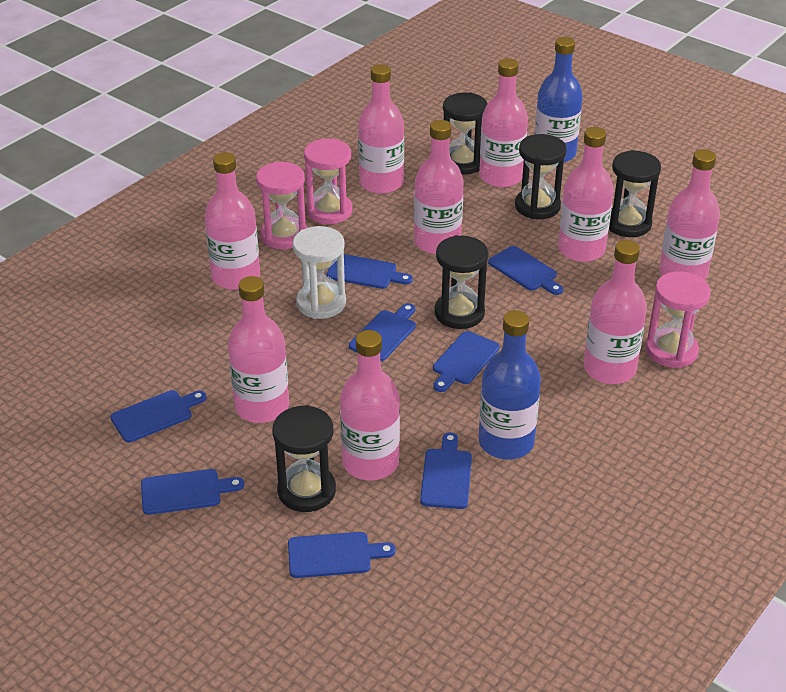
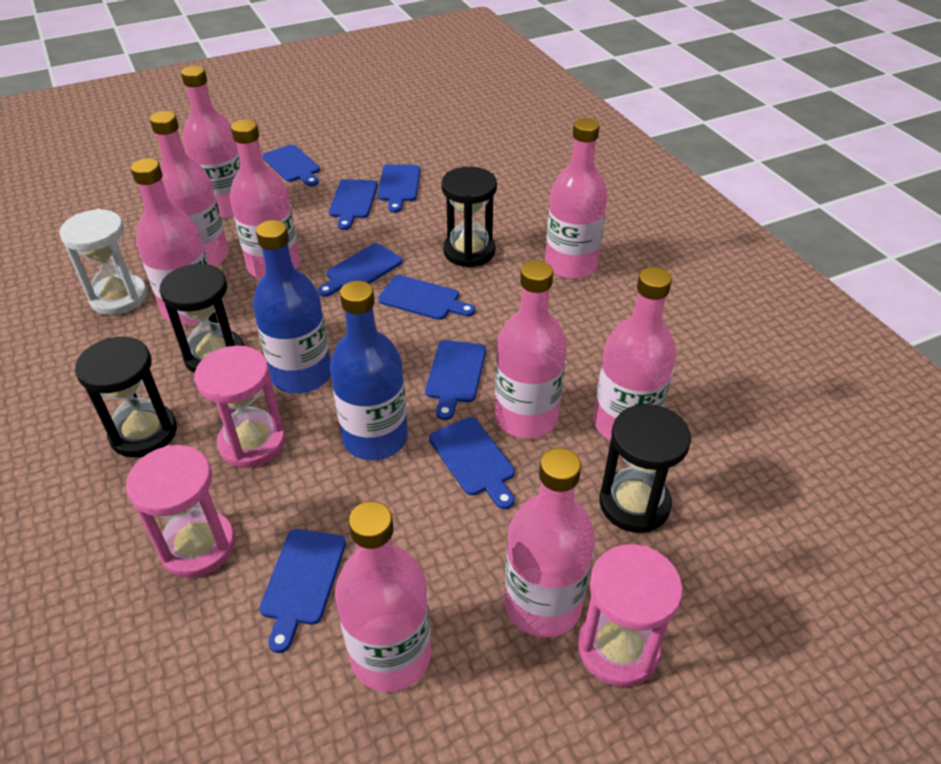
black hourglass: [272,405,336,512] [434,235,488,329] [443,92,487,175] [515,134,567,219] [609,150,661,237] = 5 -> [75,337,177,458] [159,263,244,373] [441,167,497,267] [599,404,691,533] = 4

